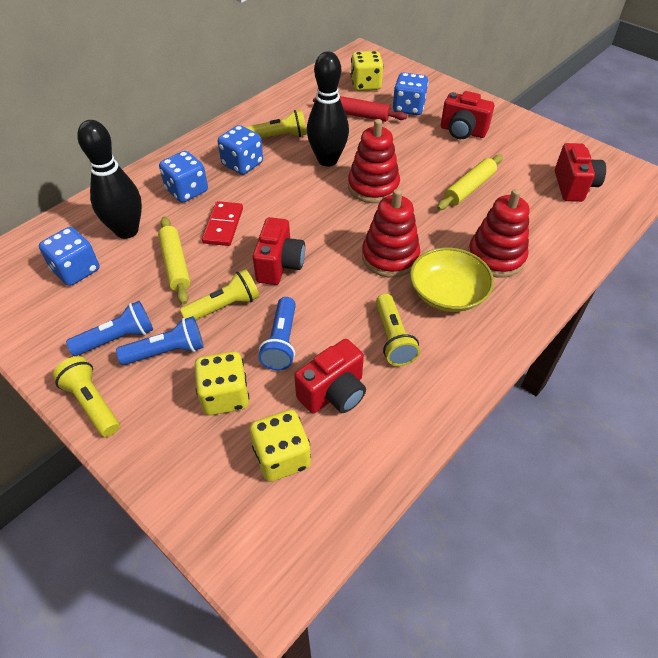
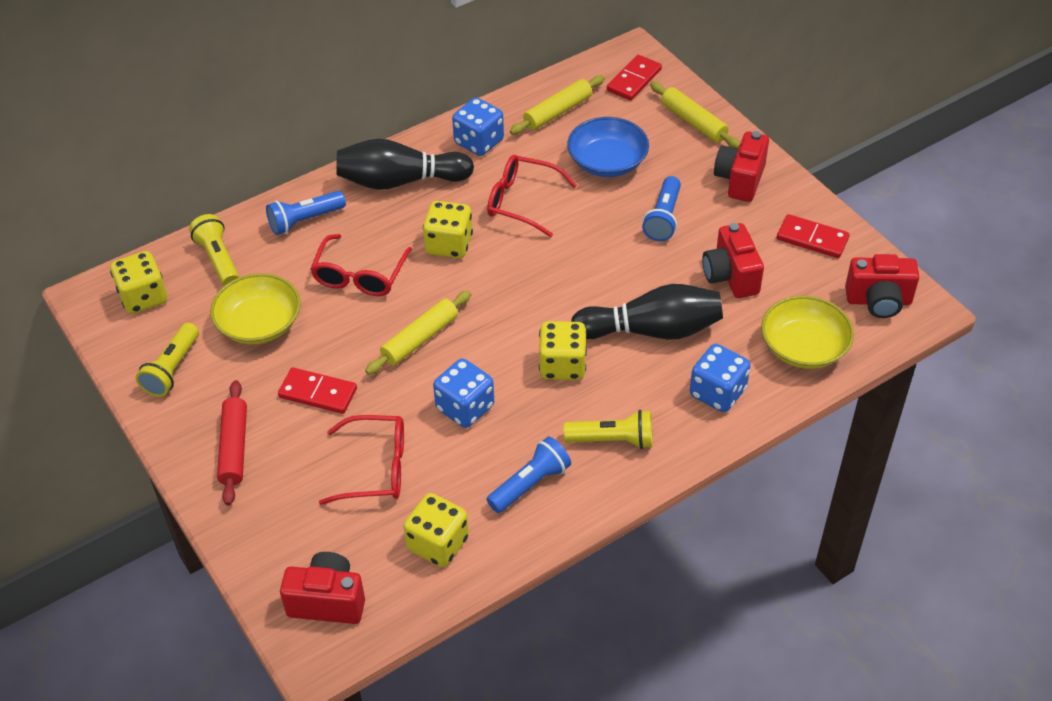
blue bowl: none = 0 -> [567,117,649,177] = 1
blue dice: [39,227,99,286] [159,151,208,203] [218,125,263,175] [392,73,428,115] = 4 -> [433,358,494,428] [452,98,504,156] [690,344,751,412] = 3
red domino: [202,201,243,246] = 1 -> [278,367,357,414] [607,55,662,101] [777,214,850,258] = 3
red glasses: none = 0 -> [310,234,412,296] [319,415,404,505] [487,155,577,237] = 3
red stacking toy: [348,119,400,203] [362,189,420,278] [468,189,530,278] = 3 -> none = 0
yellow bowl: [410,248,494,312] = 1 -> [210,273,301,344] [761,296,854,369] = 2
yellow dice: [194,351,249,415] [250,410,311,482] [351,51,384,91] = 3 -> [110,251,167,314] [403,493,469,567] [423,201,473,258] [539,321,587,380] = 4
yellow flashlight: [53,356,120,437] [180,269,259,320] [246,110,307,138] [376,294,420,366] = 4 -> [136,323,199,397] [189,214,239,286] [563,410,652,449] = 3
yellow rolling pin: [158,217,190,304] [437,155,503,210] = 2 -> [365,290,471,375] [510,75,605,135] [650,82,740,149] = 3

